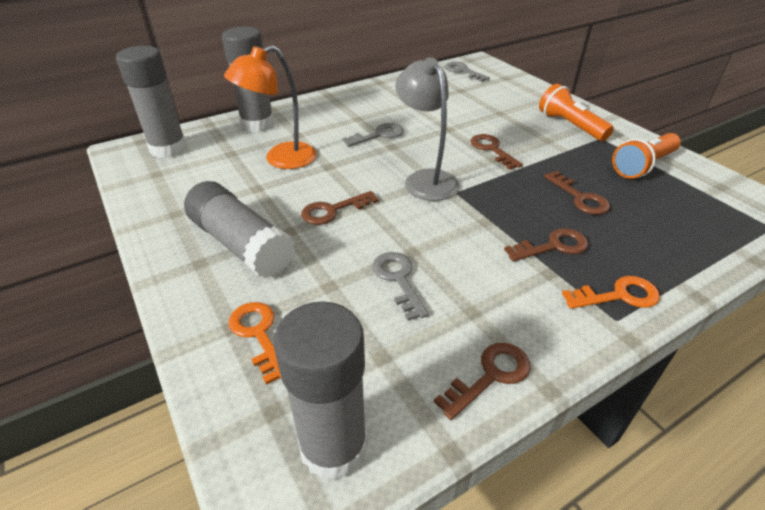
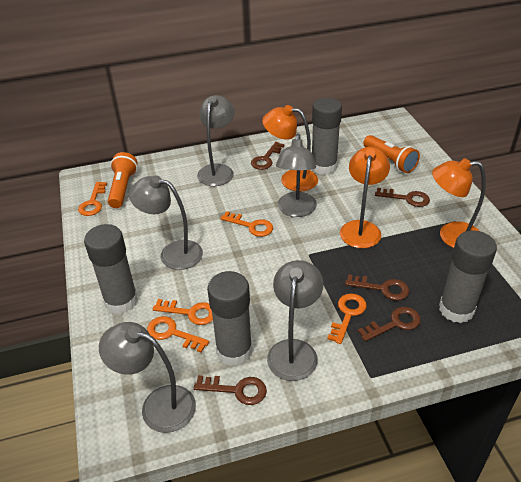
grey key: [342,123,404,147] [372,252,429,321] [445,62,490,82] = 3 -> none = 0
grey lamp: [395,57,459,201] = 1 -> [99,322,196,433] [129,175,203,270] [197,95,235,186] [267,260,323,381] [276,134,317,217] = 5
orange key: [229,302,281,385] [562,276,660,309] = 2 -> [78,182,107,216] [147,316,209,353] [153,299,213,325] [220,211,273,237] [327,294,367,344] = 5
orange lamp: [224,45,317,169] = 1 -> [262,105,318,192] [340,147,390,248] [432,158,486,248] = 3

